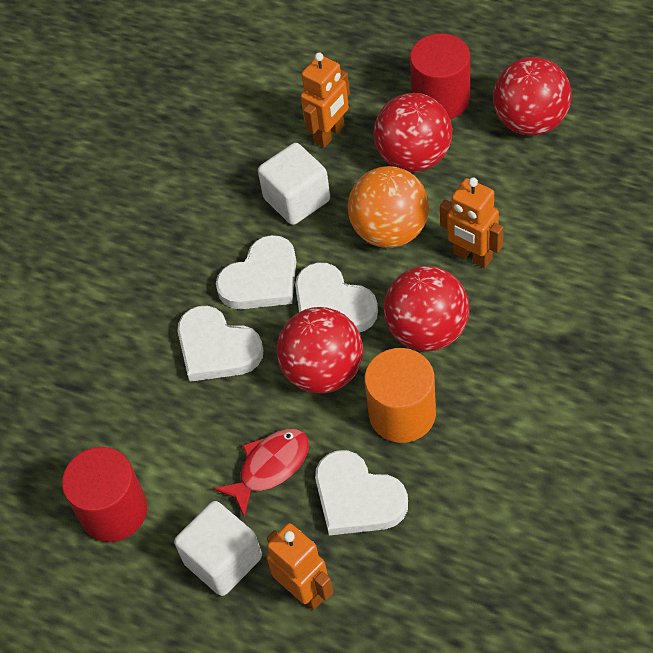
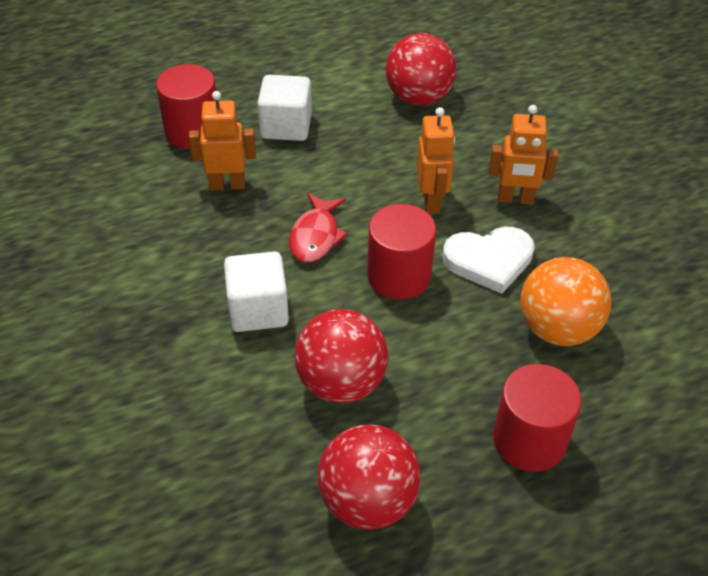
orange cylinder: [365,348,436,443] = 1 -> none = 0
red ball: [277,307,363,394] [374,93,452,172] [384,266,469,352] [493,57,572,136] = 4 -> [294,309,388,403] [318,424,421,530] [386,33,456,106] = 3
red cylinder: [62,447,147,542] [410,33,470,119] = 2 -> [156,64,216,149] [367,204,436,300] [493,364,582,472] = 3
white heart: [177,306,264,382] [216,235,296,309] [295,262,378,332] [315,450,408,535] = 4 -> [443,227,535,294] = 1

